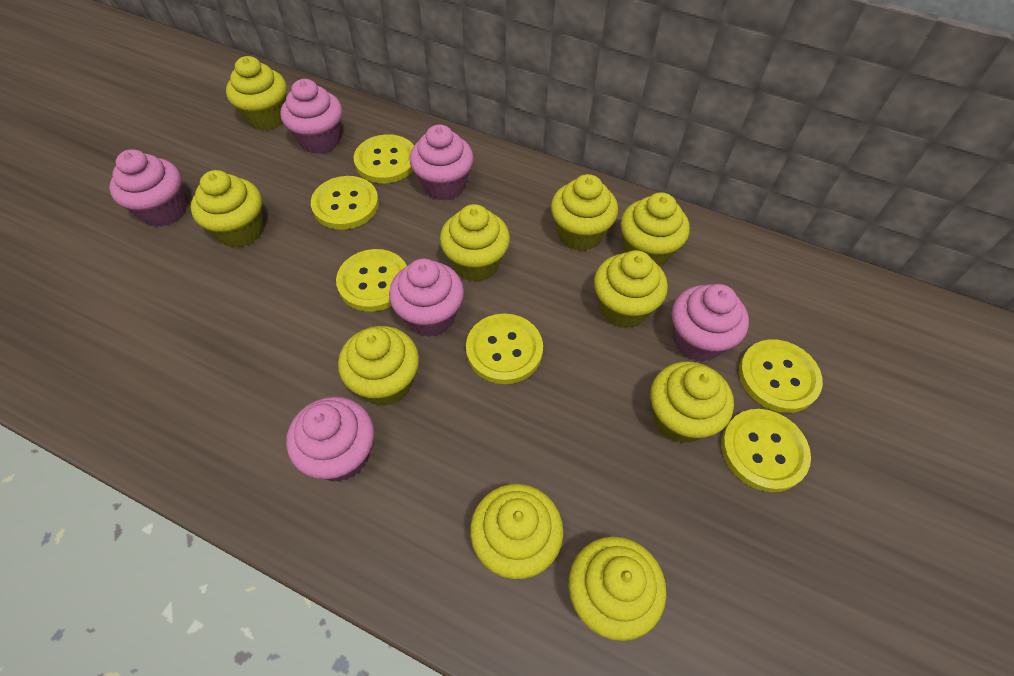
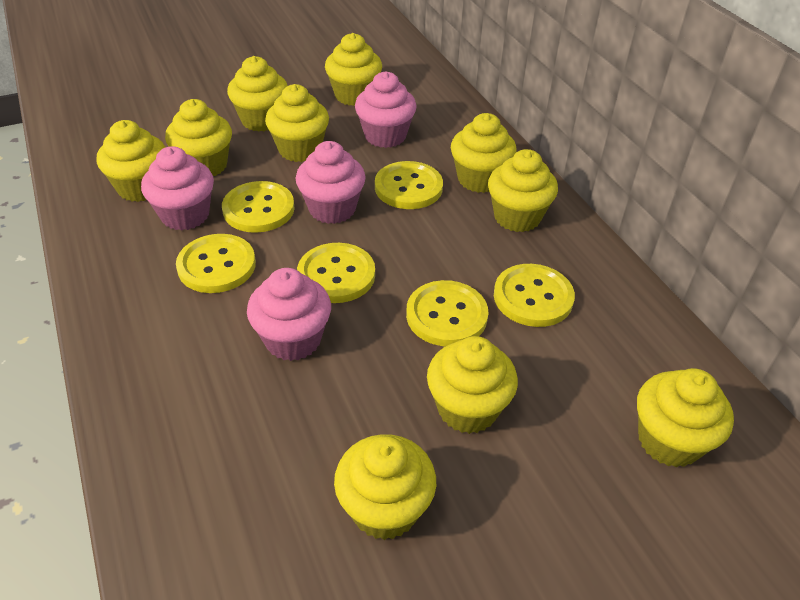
pink cupcake: [109,149,186,227] [281,79,342,154] [286,397,374,482] [389,258,464,337] [410,124,474,201] [672,284,749,362] = 6 -> [141,146,214,230] [247,268,331,361] [296,141,365,224] [355,71,417,148] = 4

